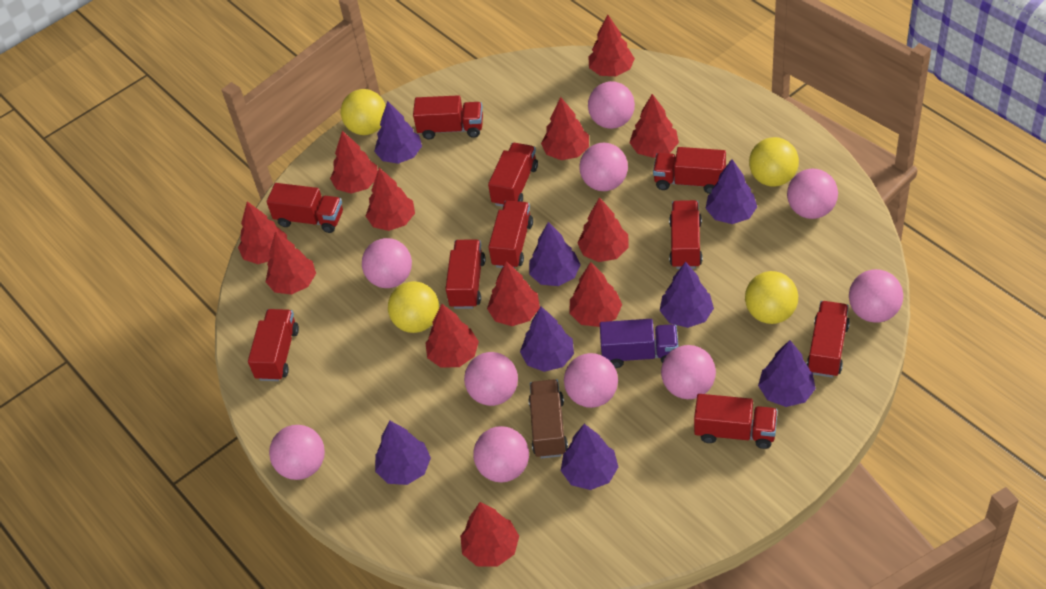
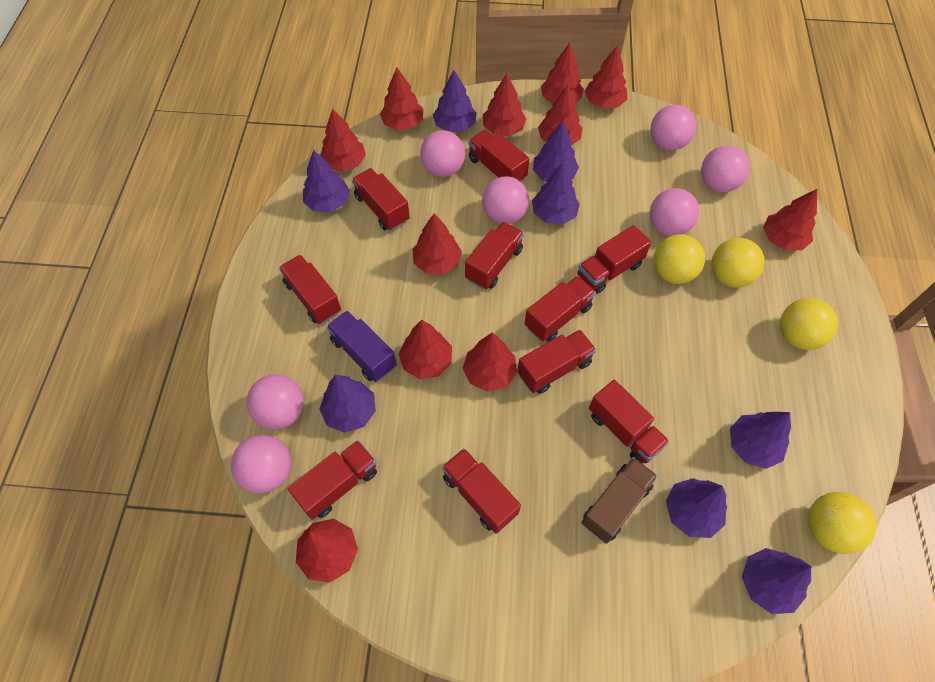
pink ball: [269,425,325,480] [362,238,412,288] [464,352,518,406] [473,426,529,483] [564,353,618,408] [579,143,628,191] [588,81,635,129] [661,345,716,399] [787,169,838,219] [849,269,903,323] = 10 -> [231,435,291,493] [246,374,304,430] [420,130,465,177] [482,176,529,224] [650,105,696,151] [650,188,699,236] [701,145,750,193] = 7
red tree: [238,201,287,264] [266,231,316,295] [330,131,378,193] [366,168,415,231] [425,304,479,368] [460,502,519,567] [487,261,540,326] [541,97,589,160] [569,262,622,327] [577,197,628,262] [588,15,635,76] [629,94,679,158] = 12 -> [296,519,358,583] [321,108,366,172] [380,68,423,130] [399,320,452,379] [412,214,462,275] [463,332,517,392] [483,74,527,136] [538,84,582,145] [541,42,584,104] [585,46,627,109] [763,189,817,250] = 11

